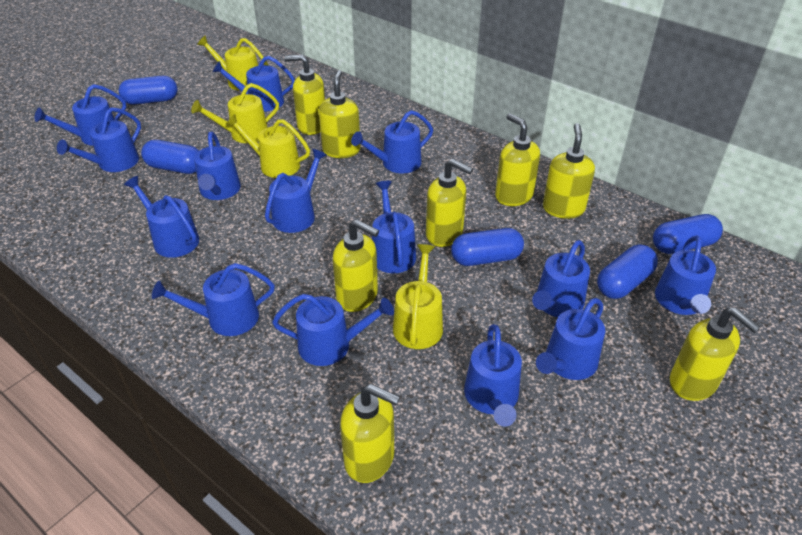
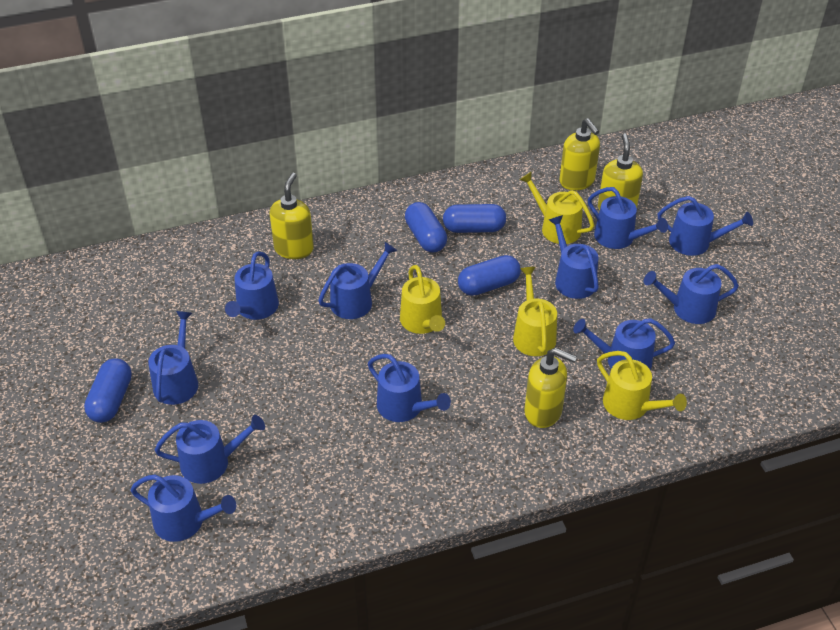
blue capsule: [119,76,178,105] [141,140,199,174] [451,228,524,266] [597,245,658,299] [653,214,723,254] = 5 -> [84,358,132,423] [405,202,447,253] [443,204,506,233] [458,255,521,296] = 4
blue watering can: [34,84,126,146] [57,107,141,172] [124,176,199,258] [152,263,275,336] [194,132,241,200] [213,56,295,112] [265,149,326,233] [272,294,394,366] [351,110,433,173] [372,181,416,273] [464,324,522,427] [532,240,590,317] [536,298,605,380] [655,235,716,315] = 14 -> [130,474,236,542] [148,311,198,405] [155,415,265,484] [225,251,279,320] [318,242,397,319] [368,354,451,422] [549,215,599,299] [573,318,675,370] [588,187,668,249] [644,264,739,324] [658,196,753,256] = 11
yellow soap dispenser: [284,54,325,135] [319,70,360,158] [332,220,379,312] [340,384,400,483] [426,159,473,247] [495,113,540,206] [543,123,595,219] [670,307,761,401] = 8 -> [269,173,314,259] [524,348,577,428] [559,118,600,190] [598,133,643,211] = 4

